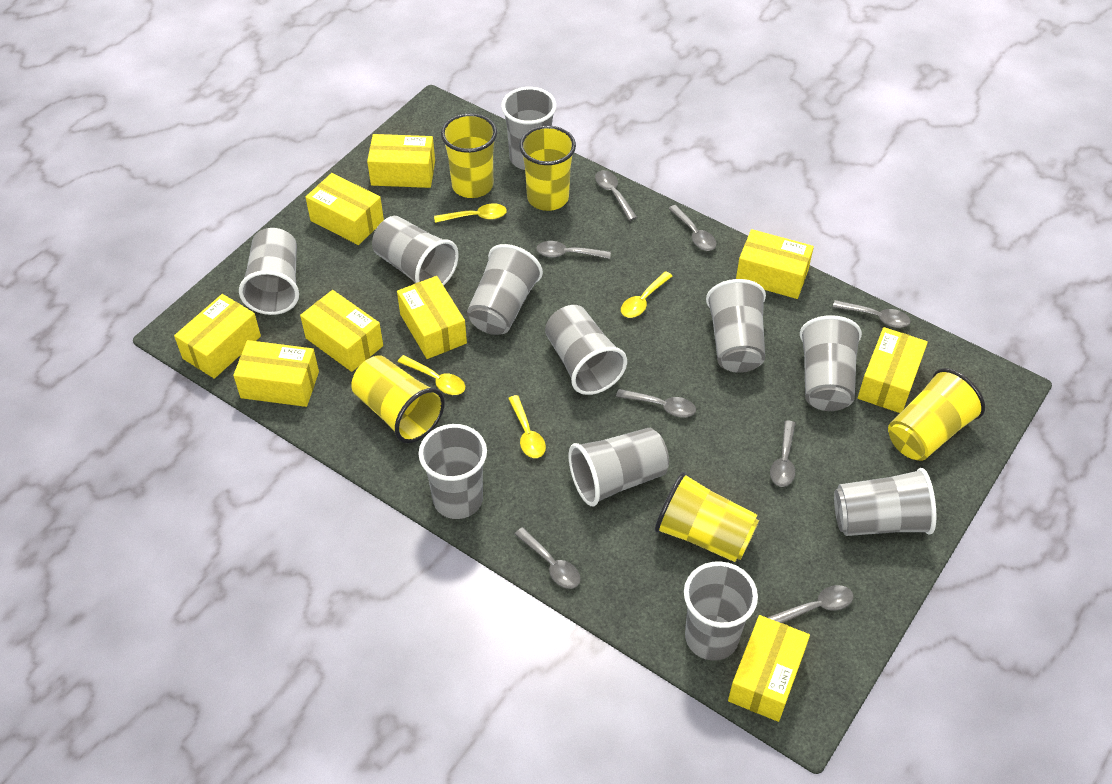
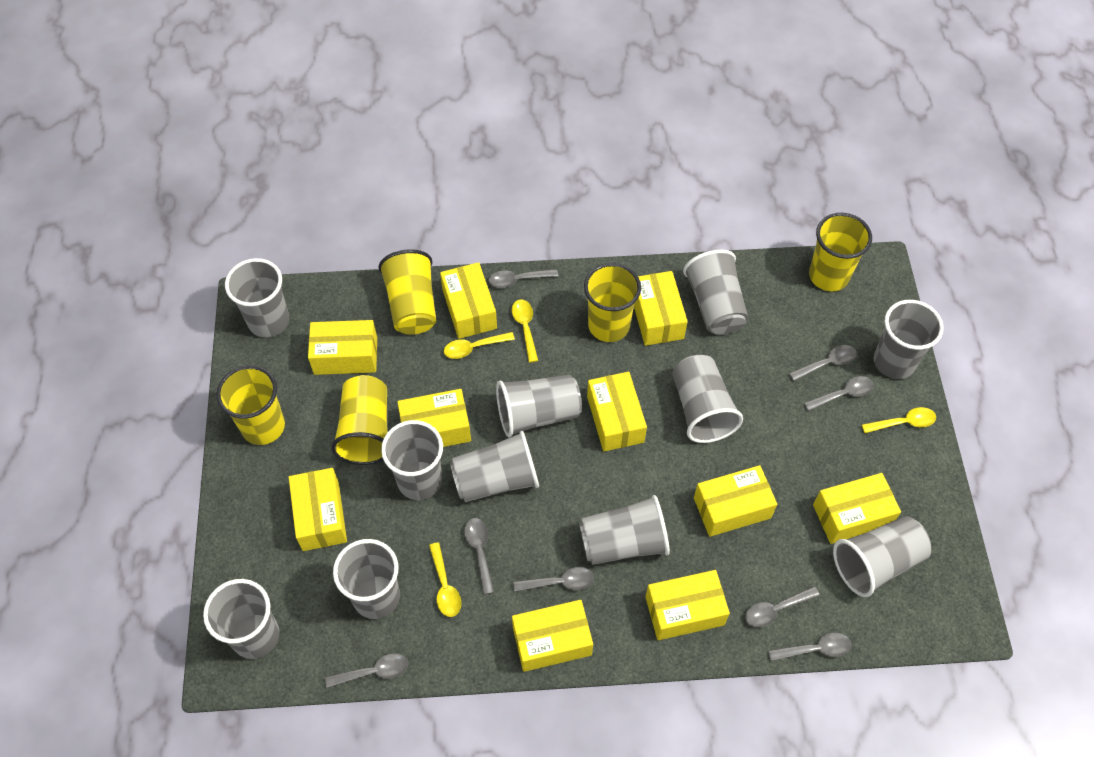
yellow box: [174,294,261,379] [233,340,319,407] [300,290,383,372] [306,173,384,245] [367,134,435,188] [397,276,467,359] [728,615,810,722] [736,229,814,299] [858,327,928,413] = 9 -> [289,468,347,551] [308,320,377,375] [397,389,471,447] [440,262,497,339] [512,600,593,672] [587,372,647,451] [634,271,688,346] [645,570,730,640] [694,465,777,537] [813,473,901,544] = 10

